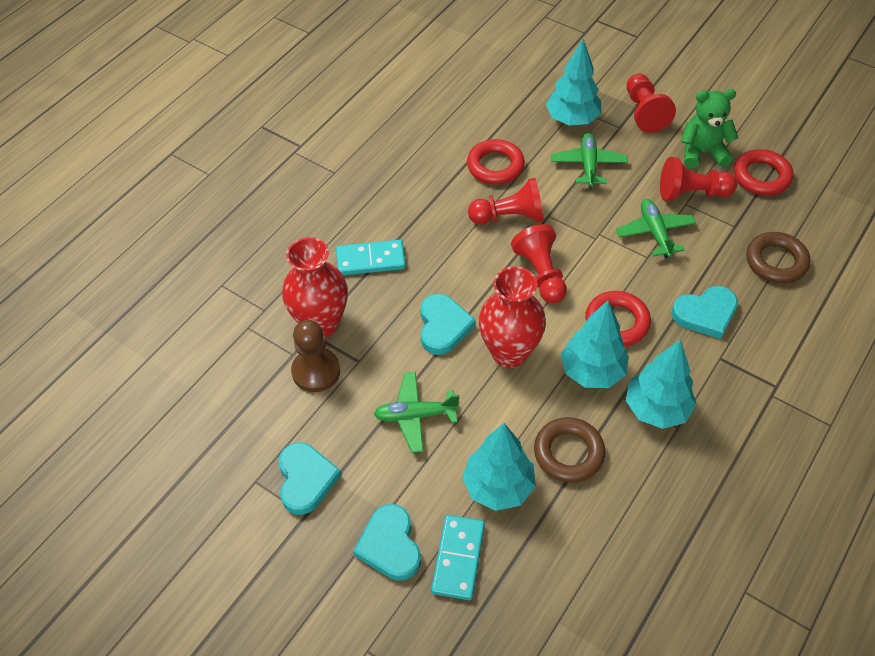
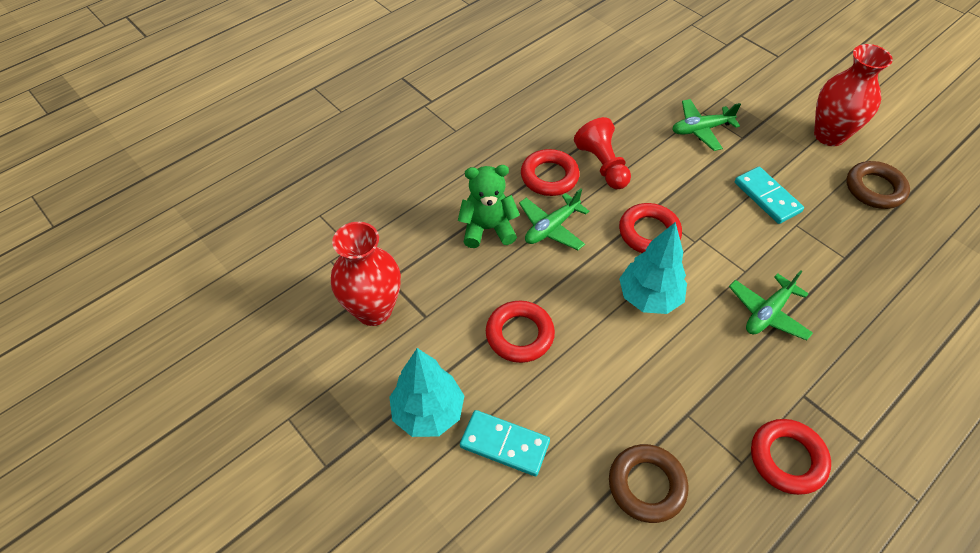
brown pawn: [291,320,340,392] = 1 -> none = 0
red pawn: [468,178,544,224] [511,224,567,303] [627,74,676,133] [660,157,737,201] = 4 -> [574,117,631,189] = 1
red ring: [467,139,525,185] [585,291,651,346] [734,149,793,196] = 3 -> [486,301,555,363] [521,149,579,196] [619,203,682,253] [751,419,831,495] = 4
turquoise heart: [278,442,341,515] [353,504,421,581] [420,294,476,355] [672,286,738,339] = 4 -> none = 0
turquoise tree: [462,423,536,511] [546,39,601,125] [561,300,629,388] [626,339,697,429] = 4 -> [389,348,464,437] [619,222,687,314] = 2

